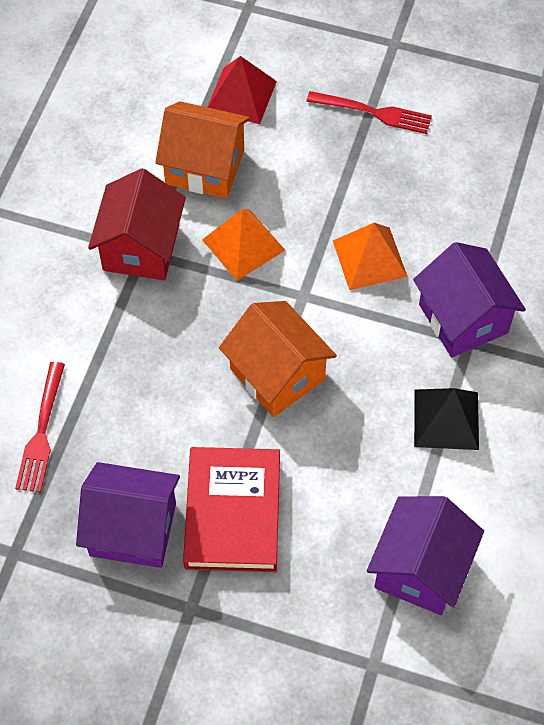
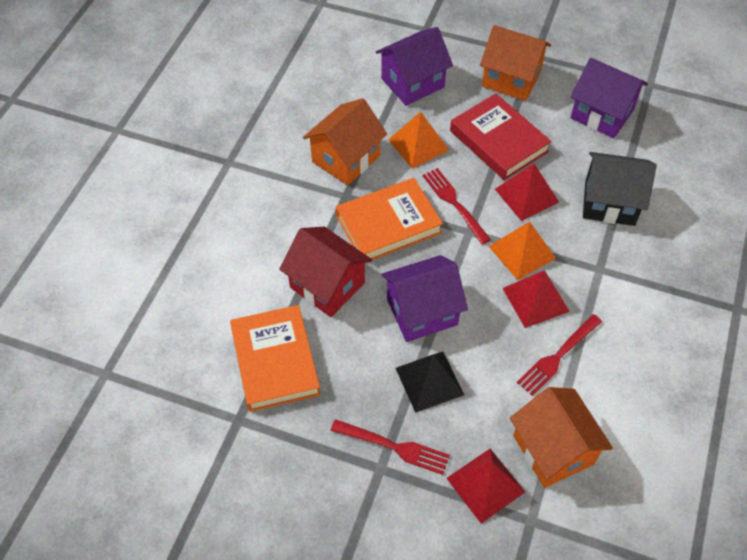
black house: none = 0 -> [583,152,657,226] = 1
orange book: none = 0 -> [230,305,321,412] [336,178,443,263] = 2
orange house: [155,101,250,198] [219,301,337,417] = 2 -> [303,98,387,185] [480,25,551,101] [510,387,613,488] = 3
red fork: [15,362,65,492] [306,91,432,134] = 2 -> [330,419,450,475] [423,168,491,244] [517,314,602,396] = 3
red pyramid: [207,56,277,124] = 1 -> [446,449,525,523] [495,164,559,221] [502,270,570,328] = 3

